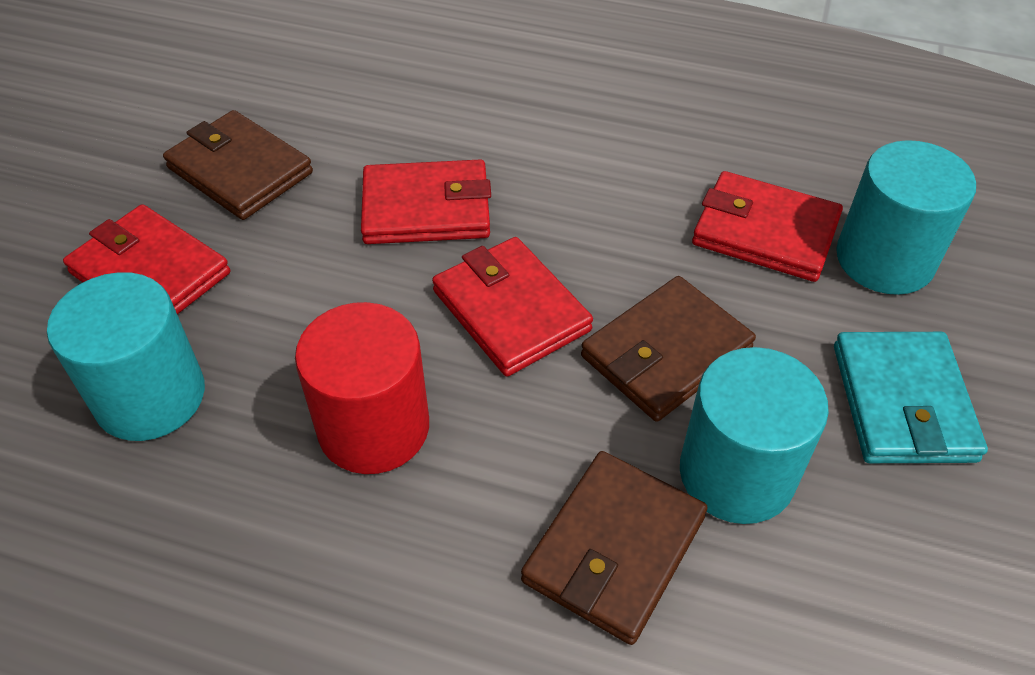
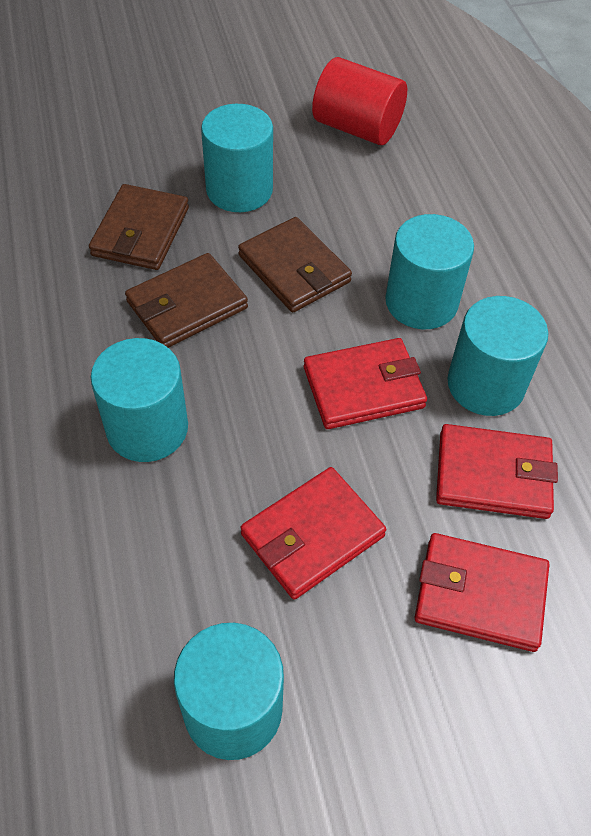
turquoise cylinder: [47,272,205,441] [680,347,829,524] [836,140,976,295] = 3 -> [91,338,188,462] [174,623,284,760] [201,104,273,212] [385,214,474,329] [447,296,549,416] = 5
turquoise wallet: [834,332,988,463] = 1 -> none = 0

